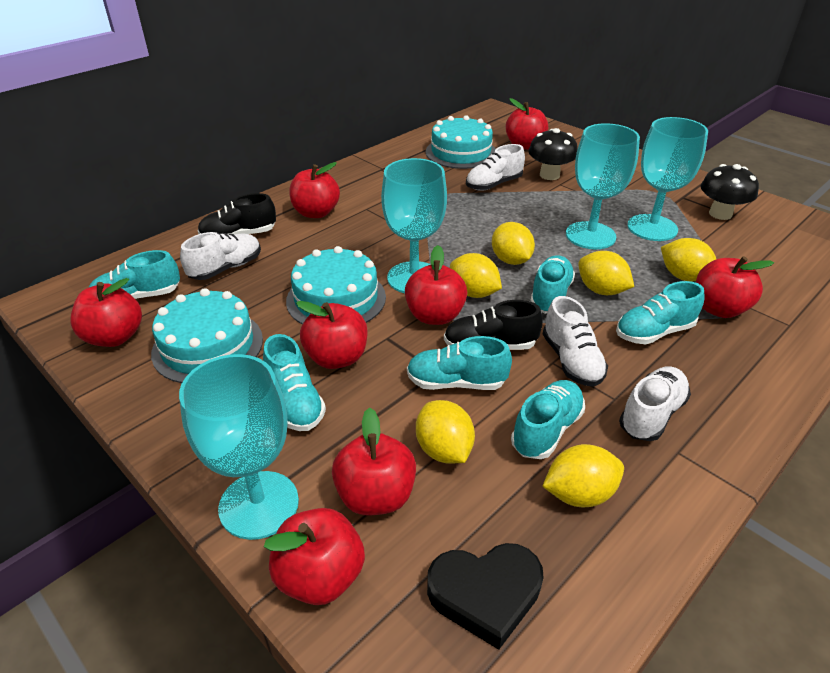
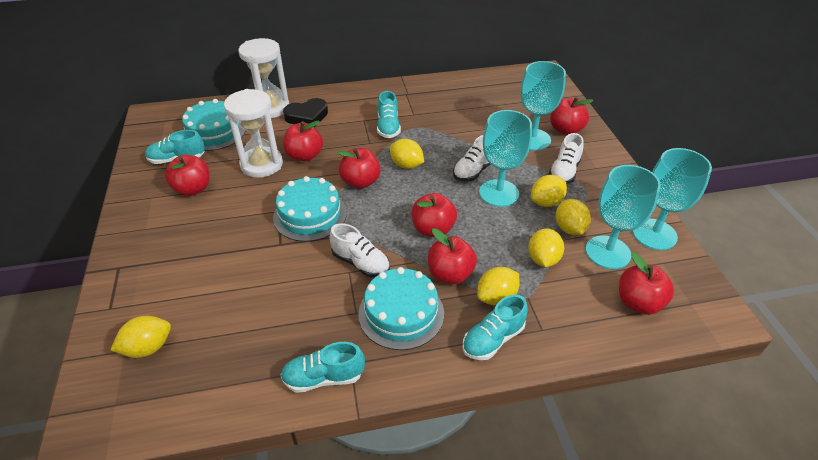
black mushroom: [528,128,578,180] [701,164,759,220] = 2 -> none = 0
black shoe: [197,193,276,235] [444,300,543,350] = 2 -> none = 0
red apple: [70,278,142,347] [264,508,365,605] [289,162,340,218] [296,301,368,369] [332,408,416,515] [405,245,467,325] [506,98,548,150] [696,256,774,318] = 8 -> [165,155,210,196] [283,121,323,162] [337,148,381,189] [412,193,457,237] [428,228,477,284] [550,97,593,135] [619,253,674,315] = 7
turquoise shoe: [88,250,180,299] [263,334,326,431] [407,336,512,390] [511,380,585,459] [530,255,575,313] [616,281,704,345] = 6 -> [145,130,205,164] [281,342,365,393] [377,91,401,138] [462,294,528,360] = 4
white hourglass: none = 0 -> [224,89,283,178] [239,38,289,118] = 2
white shoe: [180,232,261,280] [466,144,525,191] [543,296,608,387] [619,367,691,441] = 4 -> [330,223,390,278] [453,135,491,182] [549,133,584,184] = 3

